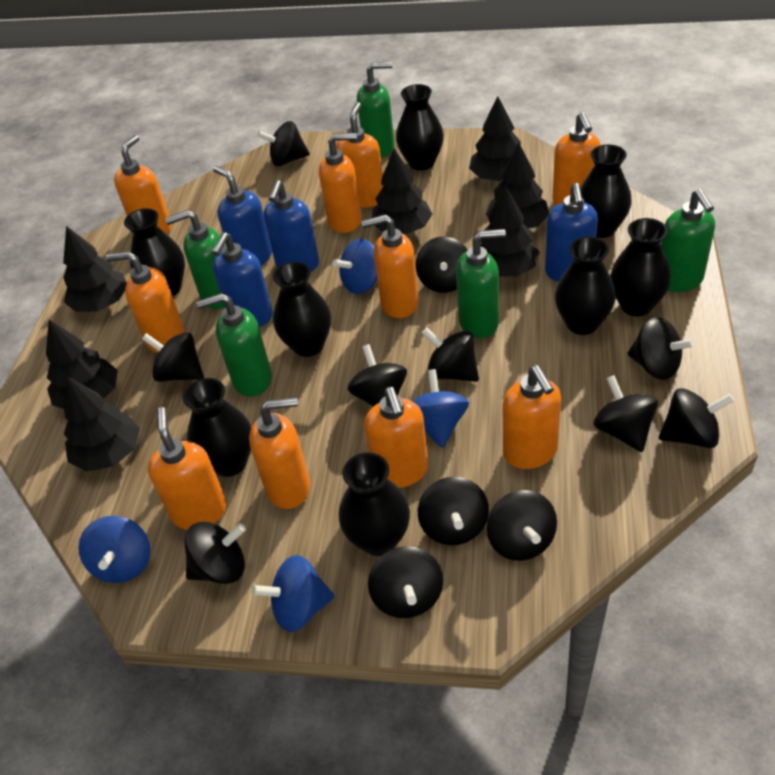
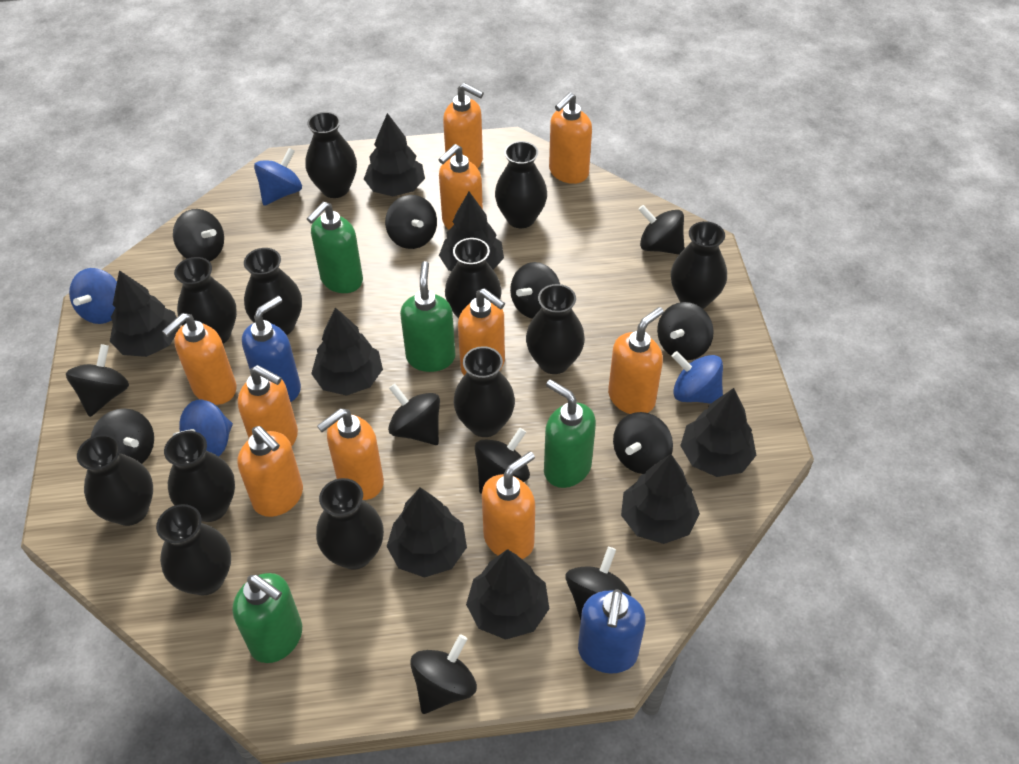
black tree: [46,320,118,409] [63,226,127,312] [64,376,140,471] [372,148,432,235] [469,97,521,181] [480,187,540,277] [486,142,549,229] = 7 -> [110,270,180,357] [311,307,383,396] [364,113,425,196] [387,487,467,578] [439,192,504,271] [466,549,549,640] [621,454,700,544] [680,388,756,477] = 8
black vase: [124,208,185,296] [183,378,252,477] [273,262,331,357] [339,452,410,556] [396,84,444,170] [555,236,616,335] [580,145,632,238] [610,218,671,316] = 8 -> [77,435,153,526] [156,504,231,596] [164,431,235,522] [174,257,237,344] [244,248,302,335] [306,112,357,198] [316,478,384,570] [445,238,502,319] [454,346,515,437] [495,141,547,228] [526,284,585,374] [671,221,727,309] = 12
blue soap dispenser: [212,232,273,327] [213,166,272,266] [264,180,319,272] [545,183,598,282] = 4 -> [242,296,301,402] [578,589,646,674] = 2
green soap dispenser: [165,210,224,309] [196,293,272,397] [357,62,395,158] [456,229,506,338] [661,189,715,292] = 5 -> [233,573,302,663] [307,202,363,293] [400,261,456,372] [544,379,596,488] = 4

